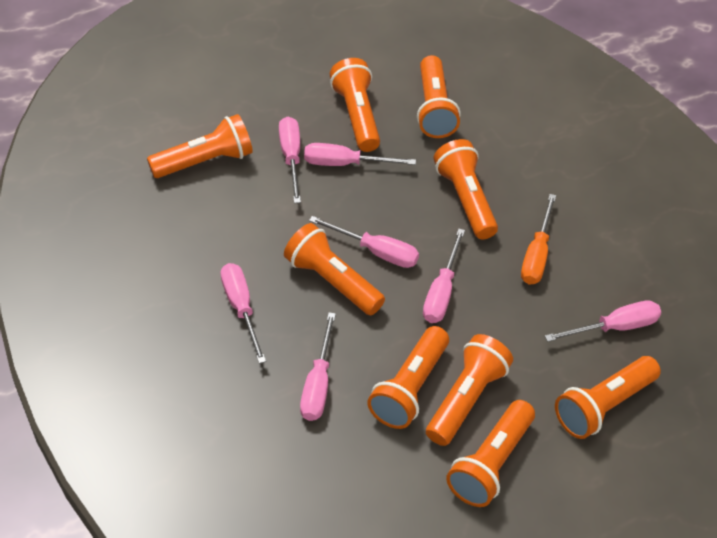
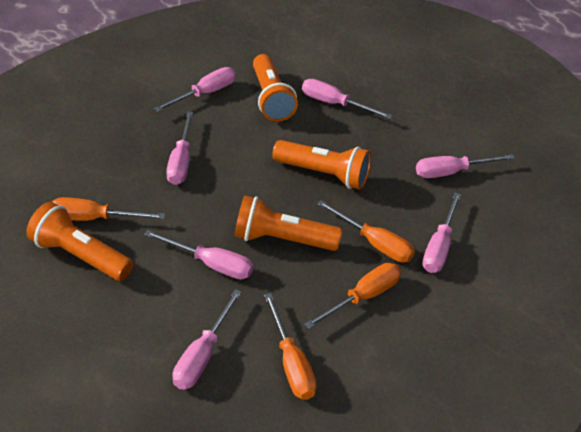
orange flashlight: [147,114,253,178] [284,223,385,315] [330,58,380,152] [367,326,449,429] [417,55,461,138] [426,334,513,446] [434,139,498,239] [446,400,535,507] [555,356,661,439] = 9 -> [26,202,133,281] [234,195,342,251] [253,54,298,122] [272,140,371,190] = 4
orange screwdriver: [521,194,556,284] = 1 -> [52,197,165,221] [264,293,317,400] [304,263,401,329] [317,200,415,262] = 4

